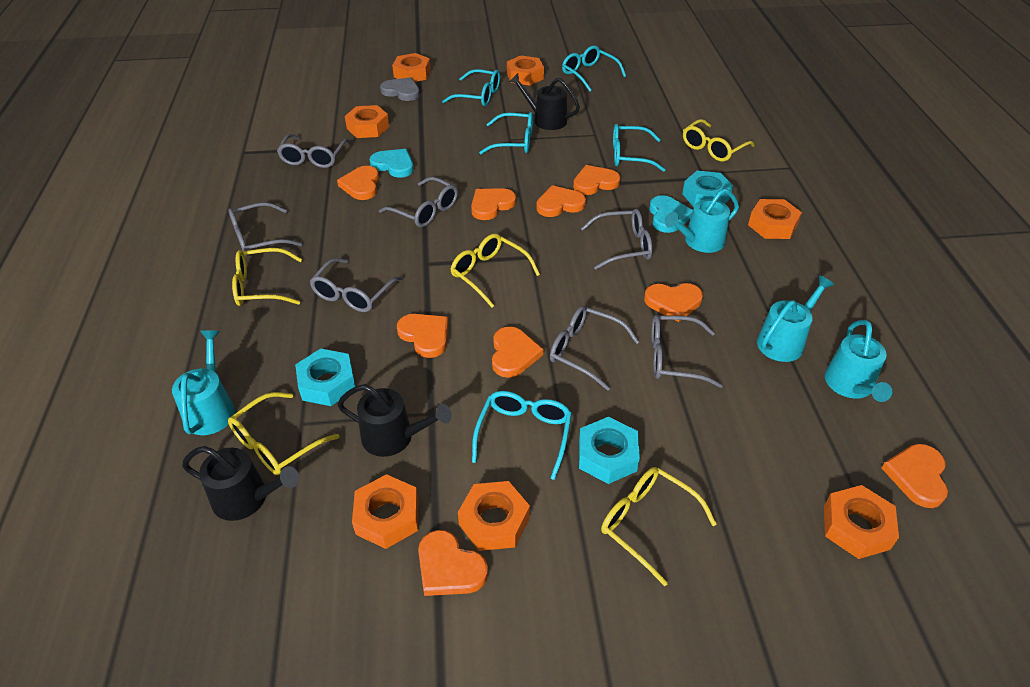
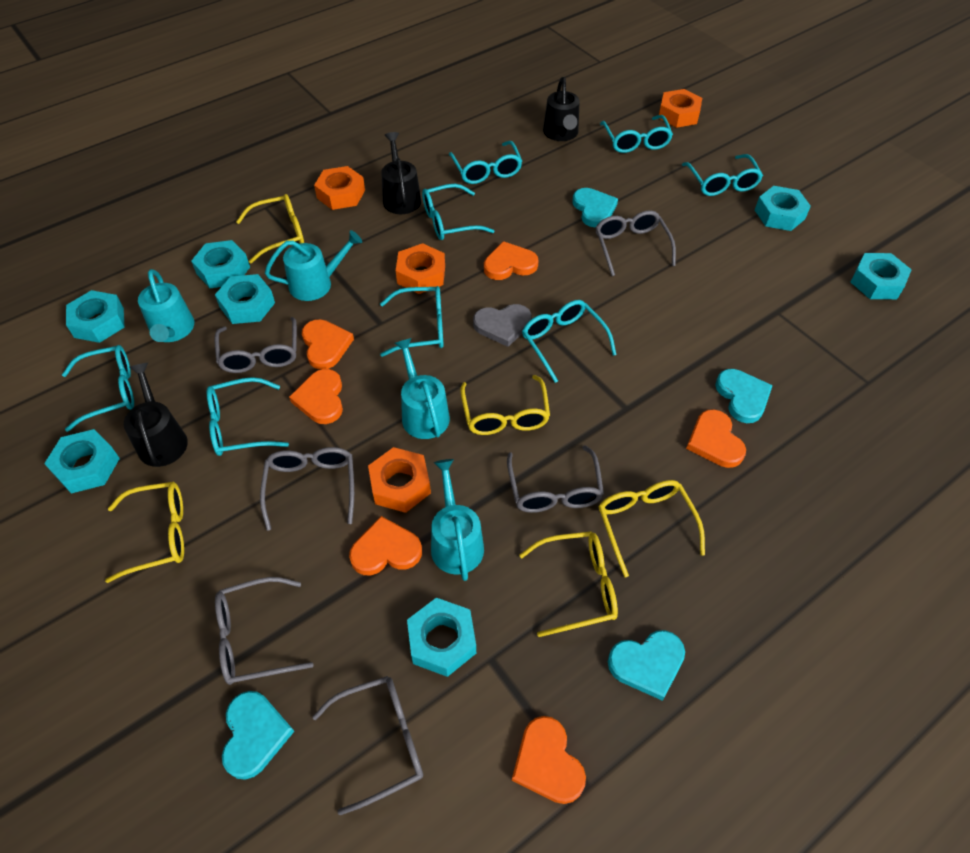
grey glasses: [228,202,302,256] [277,134,350,168] [309,258,403,312] [379,177,458,227] [550,306,639,391] [581,209,652,270] [651,315,723,388] = 7 -> [214,317,297,373] [215,577,314,685] [260,447,354,531] [312,676,423,815] [507,445,604,513] [595,210,676,276] = 6
orange heart: [337,166,379,200] [397,314,448,358] [418,530,488,596] [471,188,516,220] [492,326,543,378] [536,185,586,217] [573,165,620,195] [644,283,703,322] [882,444,948,508] = 9 -> [289,369,343,424] [302,319,354,370] [349,516,422,575] [484,241,538,280] [512,716,586,804] [686,409,746,468] = 6
orange nut: [345,105,389,138] [352,474,419,549] [392,53,431,82] [458,481,530,551] [507,56,544,86] [748,199,802,239] [824,485,899,559] = 7 -> [314,166,365,210] [368,447,431,513] [396,243,445,294] [659,89,702,128] = 4
turquoise glasses: [442,69,500,106] [472,391,572,480] [479,112,533,154] [562,46,626,92] [613,124,665,172] = 5 -> [62,345,134,432] [207,377,289,456] [380,286,444,357] [422,184,494,240] [449,141,522,184] [522,300,616,383] [600,115,673,153] [682,154,763,196] = 8
turquoise heart: [370,149,414,178] [649,195,693,233] = 2 -> [222,691,294,780] [572,188,618,227] [608,630,685,701] [715,369,773,423] = 4
turquoise nut: [295,348,355,406] [579,417,640,484] [682,171,733,207] = 3 -> [44,429,120,493] [66,290,125,343] [191,240,250,288] [215,274,275,324] [407,598,476,677] [755,186,811,231] [851,253,912,299] = 7

